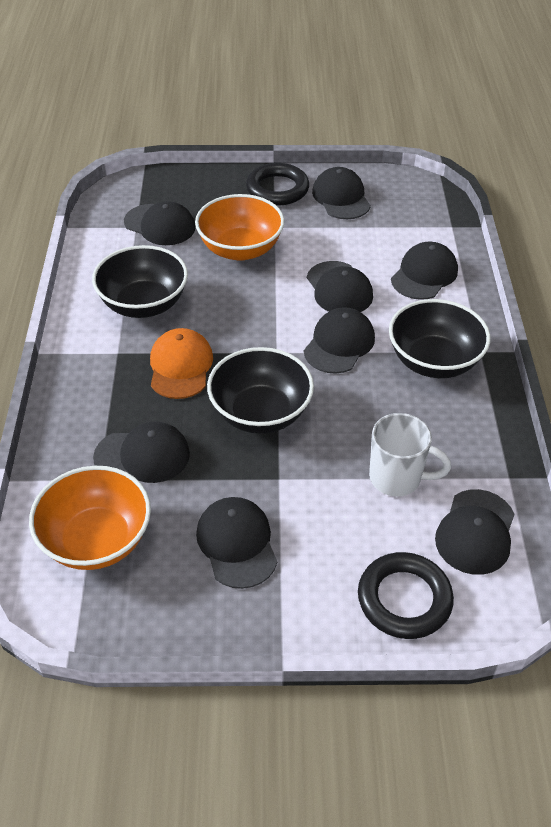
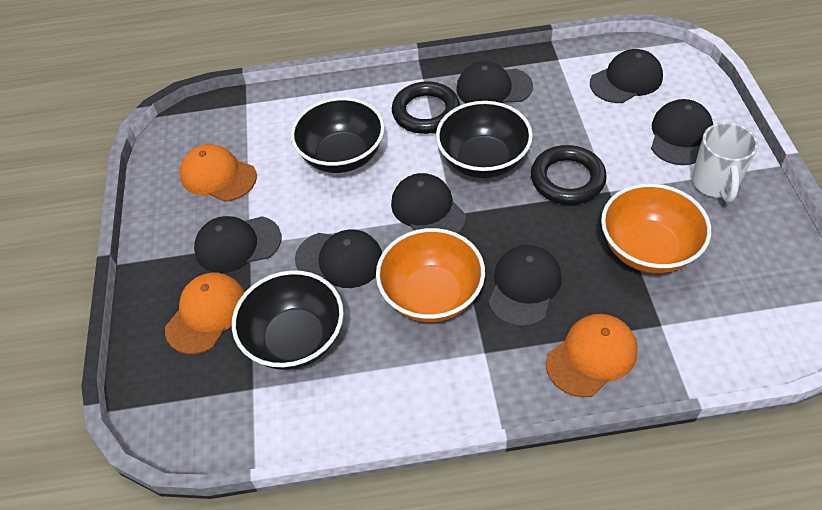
black cap: [93,421,190,483] [124,201,195,245] [196,497,277,589] [304,307,375,373] [307,261,373,312] [312,167,371,219] [391,242,458,300] [435,489,515,575] = 8 -> [194,216,281,273] [295,230,382,288] [391,173,466,234] [456,61,533,103] [488,245,562,327] [590,49,663,103] [651,99,713,165] = 7
orange cap: [150,328,213,399] = 1 -> [165,273,245,354] [180,144,257,202] [546,314,638,397] = 3

